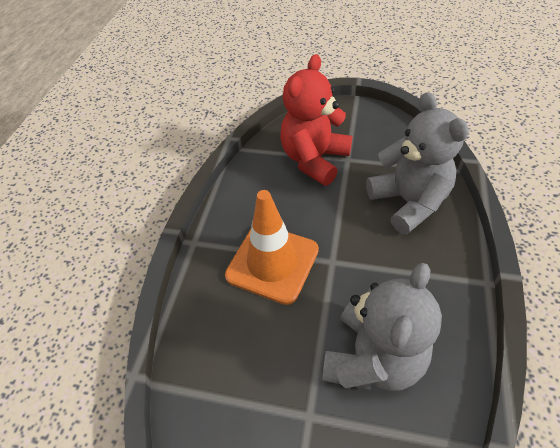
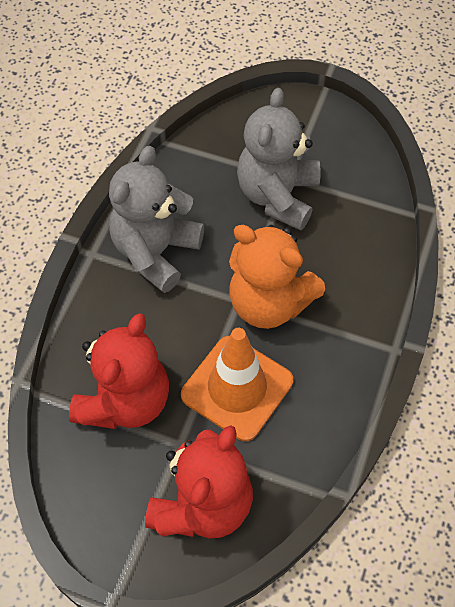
orange teddy bear: none = 0 -> [229,225,325,329] = 1
red teddy bear: [280,54,352,186] = 1 -> [69,313,169,429] [145,425,253,538] = 2

